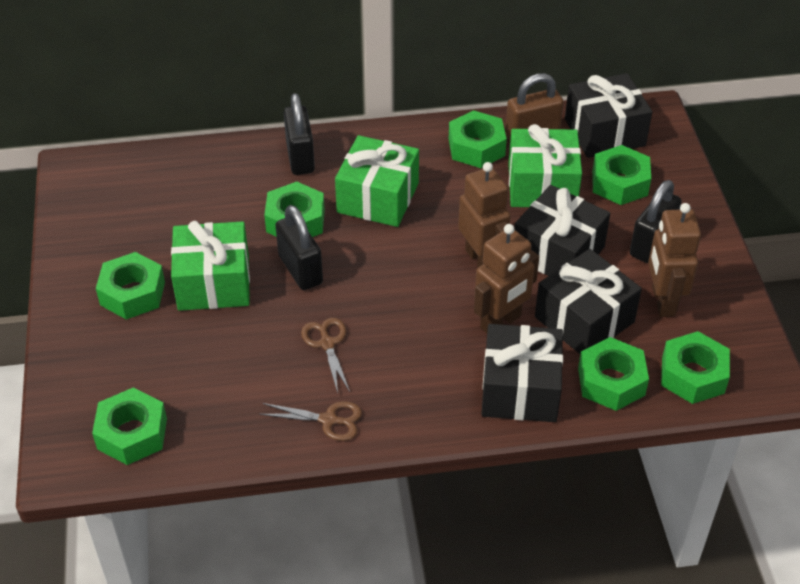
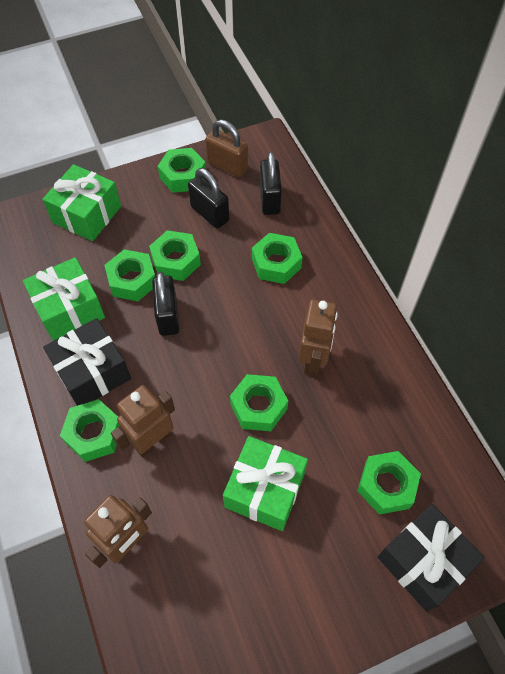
black gift: [481,324,563,422] [514,185,610,276] [535,249,642,354] [565,73,652,158] = 4 -> [43,318,131,406] [378,504,485,611] = 2
brown scissors: [260,401,362,441] [301,318,350,393] = 2 -> none = 0

